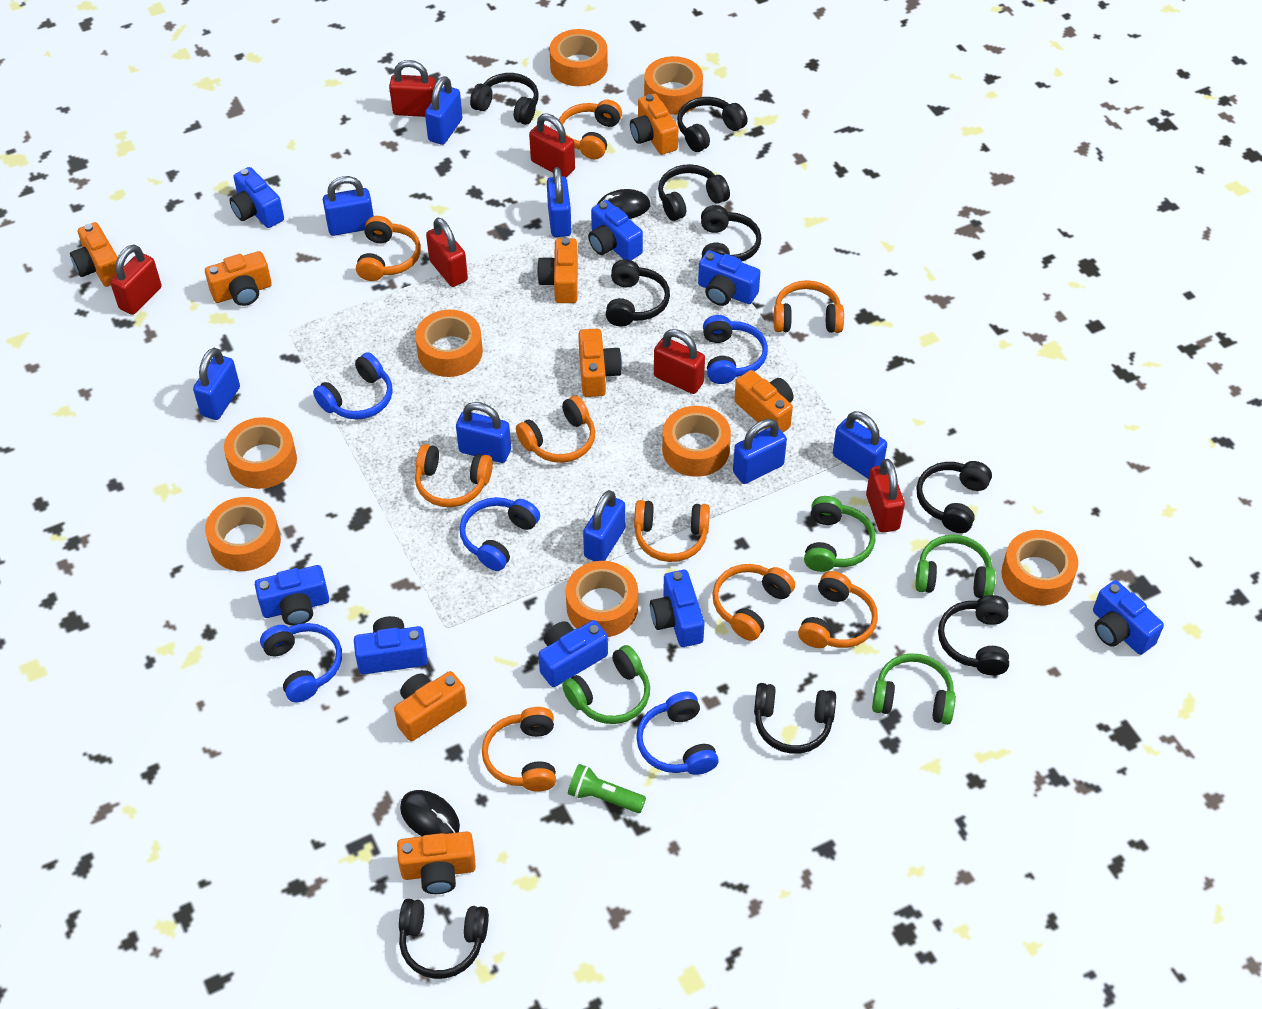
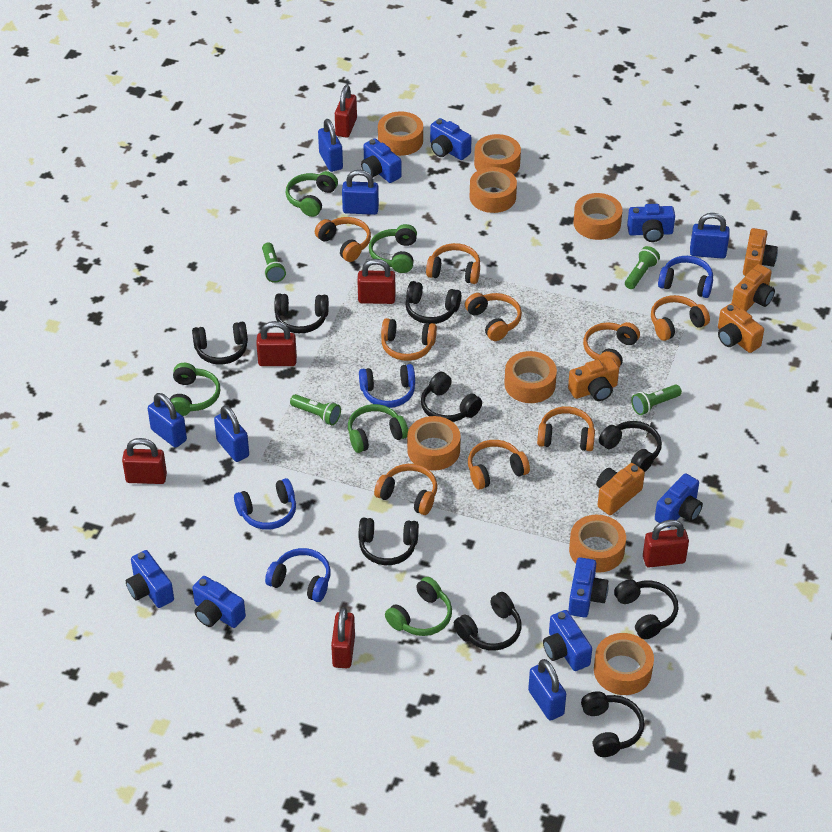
black mouse: [400,790,460,836] [597,189,650,219] = 2 -> none = 0
blue headphones: [260,623,342,703] [313,352,393,420] [459,497,540,571] [636,692,719,775] [703,315,768,384] = 5 -> [234,478,296,530] [265,548,331,602] [359,364,415,408] [658,256,713,298] = 4
blue padlock: [193,348,240,420] [323,176,374,236] [425,76,462,145] [456,402,511,463] [547,167,571,237] [583,490,625,561] [733,419,787,484] [833,411,887,479] = 8 -> [148,393,187,448] [214,405,249,462] [318,119,343,172] [342,170,379,215] [528,659,566,721] [690,213,730,259] = 6
green flashlight: [568,764,646,813] = 1 -> [262,243,286,283] [290,394,341,425] [625,246,660,289] [631,385,682,415] = 4
green headphones: [562,645,650,724] [804,496,876,572] [872,653,956,725] [916,535,995,598] = 4 -> [170,363,220,416] [286,171,338,217] [348,404,408,453] [369,224,417,273] [385,577,452,636] = 5
orange camera: [70,222,118,287] [205,251,272,306] [394,671,467,741] [397,831,476,894] [537,238,578,303] [578,329,622,397] [630,94,678,155] [734,370,794,432] = 8 -> [568,358,619,401] [596,463,645,515] [718,303,764,353] [732,264,775,311] [743,228,778,276] = 5

